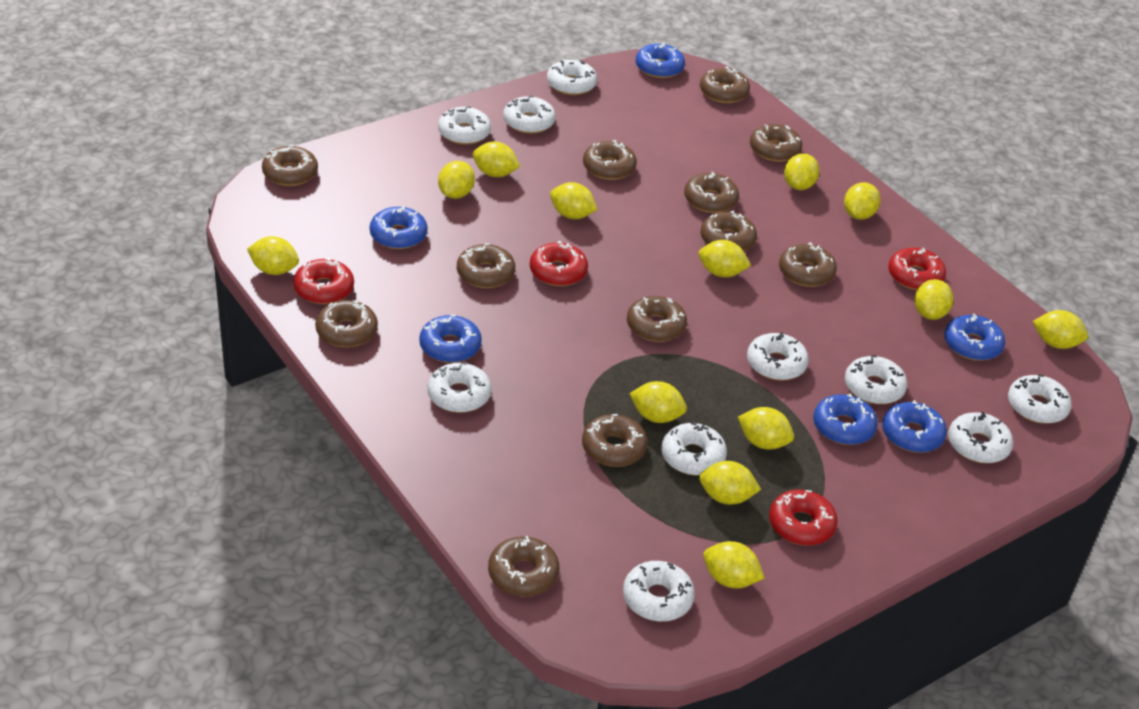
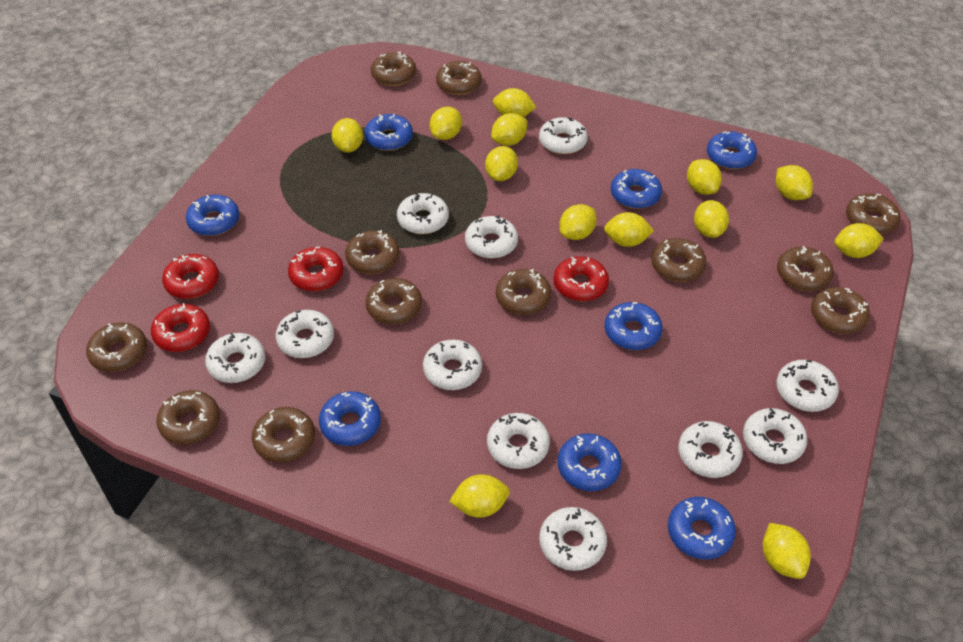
blue donut: [370,206,428,249] [419,315,482,363] [636,43,685,78] [813,393,878,445] [882,400,947,453] [944,314,1005,361] = 6 -> [186,195,239,236] [319,391,381,446] [364,114,413,151] [557,433,622,491] [605,302,662,350] [611,169,662,209] [668,497,736,559] [707,131,757,169] = 8
white donut: [427,362,492,413] [438,106,491,145] [503,96,556,134] [547,60,597,95] [623,561,695,622] [661,421,727,475] [747,332,809,380] [845,355,907,404] [948,412,1013,463] [1008,375,1072,424] = 10 -> [205,333,265,383] [276,310,334,358] [397,193,449,234] [423,340,482,390] [465,215,518,259] [487,413,550,469] [539,117,588,154] [539,507,607,571] [678,421,743,478] [743,408,808,464] [776,360,839,412] = 11

